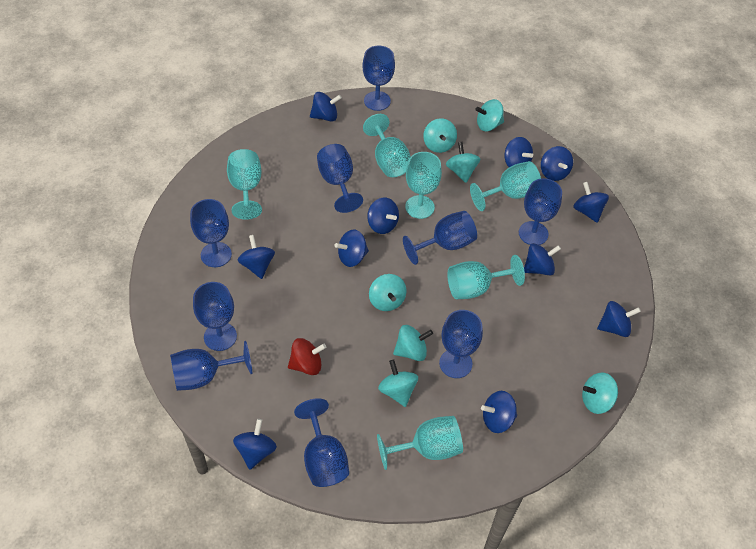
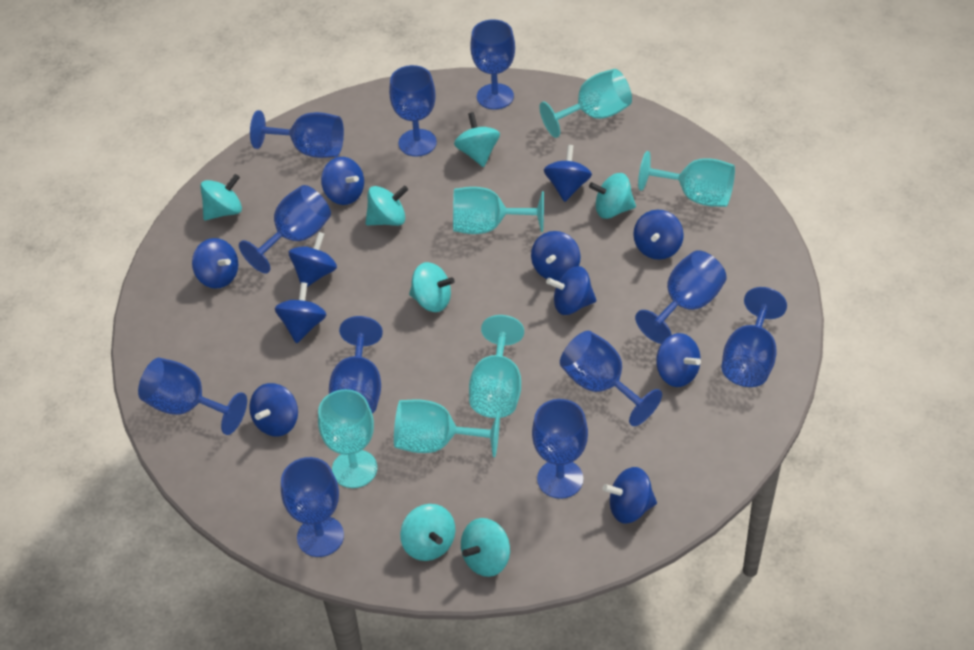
blue goblet: [170,341,252,391] [190,199,232,267] [193,282,237,351] [294,398,349,487] [317,144,363,213] [362,46,395,111] [403,211,477,265] [439,310,483,378] [519,178,562,245] = 9 -> [138,358,247,435] [239,185,331,274] [250,110,344,158] [281,457,344,557] [329,316,383,414] [389,65,437,156] [470,19,515,110] [532,399,588,499] [560,331,662,426] [635,250,727,344] [721,287,787,387] = 11
red spinning top: [288,338,326,375] = 1 -> none = 0

